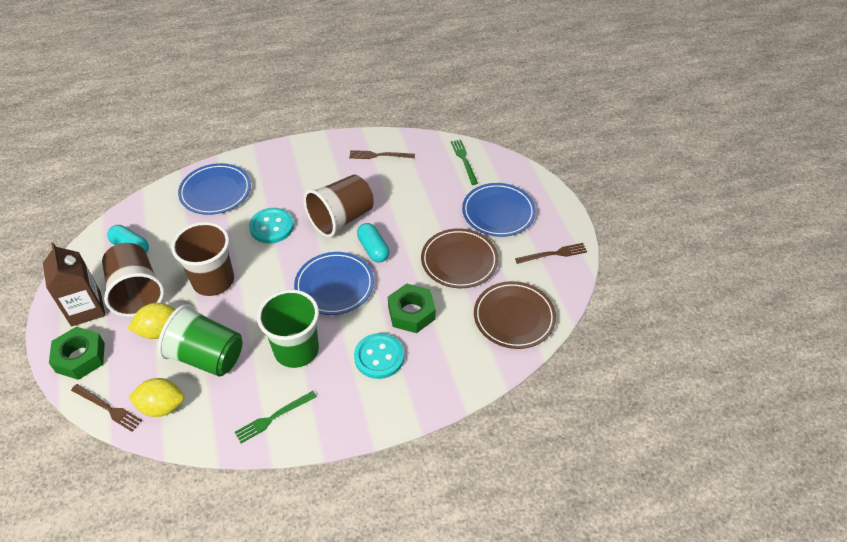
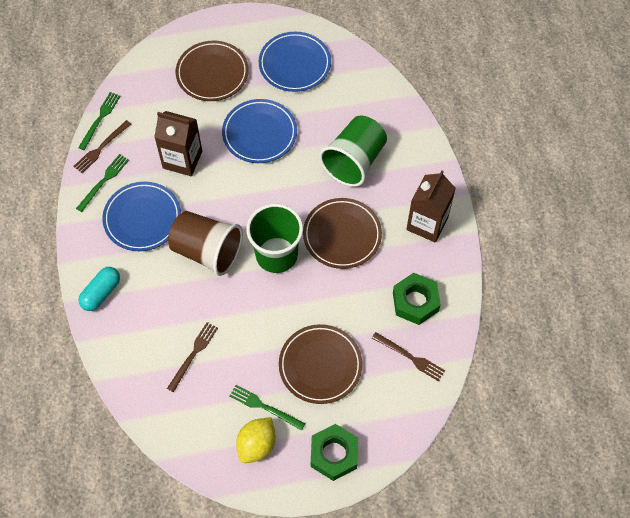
brown carton: [43,242,105,327] = 1 -> [154,111,202,176] [406,170,456,243] = 2
brown cup: [102,243,164,317] [171,222,234,296] [304,174,373,237] = 3 -> [168,211,243,276] = 1
brown plate: [421,228,499,288] [474,281,556,349] = 2 -> [176,41,249,101] [279,324,362,404] [303,198,382,269] = 3
green fork: [235,391,317,443] [451,140,478,185] = 2 -> [76,154,129,212] [78,92,121,150] [229,385,306,431] = 3
turquoise button: [249,208,294,244] [354,333,404,379] = 2 -> none = 0
turquoise capsule: [107,225,149,253] [357,223,389,262] = 2 -> [78,267,120,311] = 1
yellow lemon: [128,303,176,339] [128,378,185,417] = 2 -> [236,417,276,463] = 1

